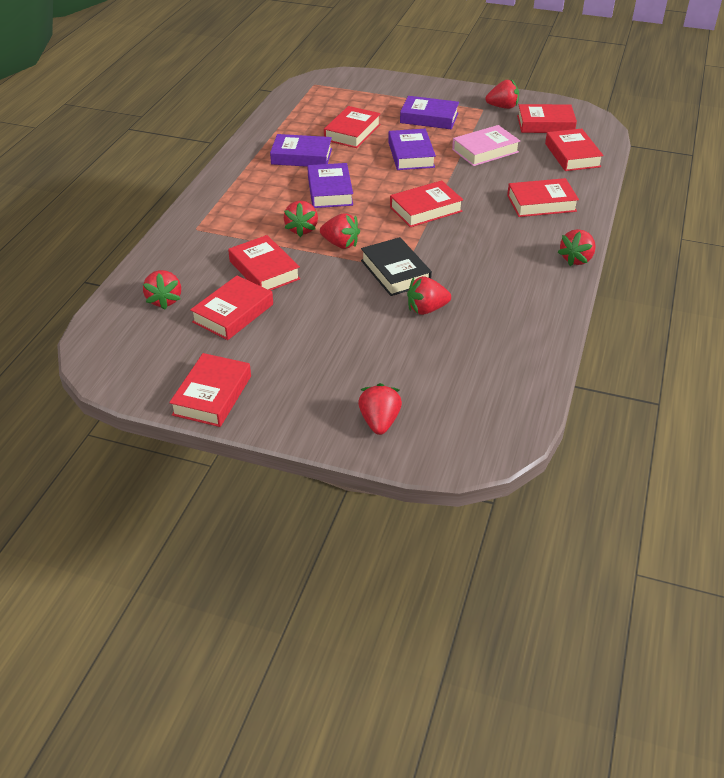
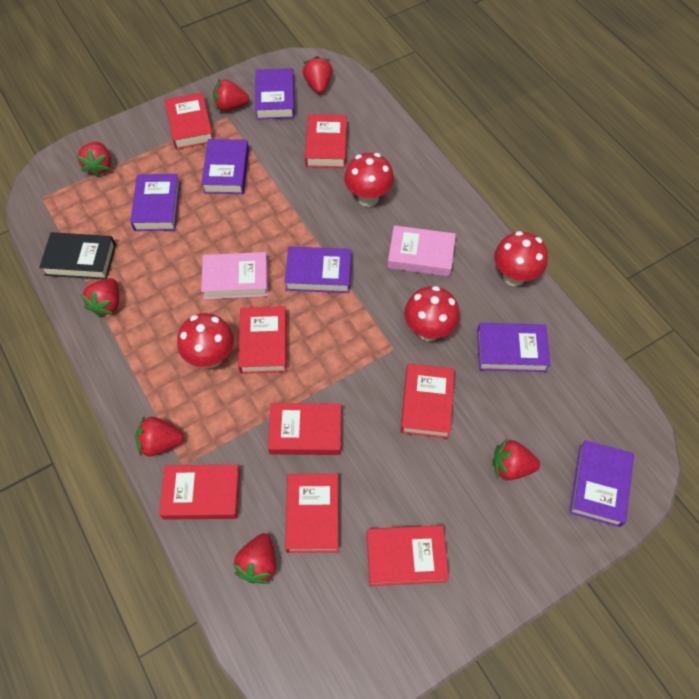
pink book: [452,125,520,166] = 1 -> [201,252,268,299] [387,225,456,277] = 2
purple book: [270,134,332,167] [307,163,353,208] [388,129,436,170] [400,96,459,129] = 4 -> [130,174,180,231] [201,139,249,194] [255,68,295,120] [285,246,351,293] [477,323,551,372] [569,440,634,527] = 6
red mushroom: none = 0 -> [177,313,234,368] [344,153,394,207] [404,286,460,341] [494,231,548,286] = 4

